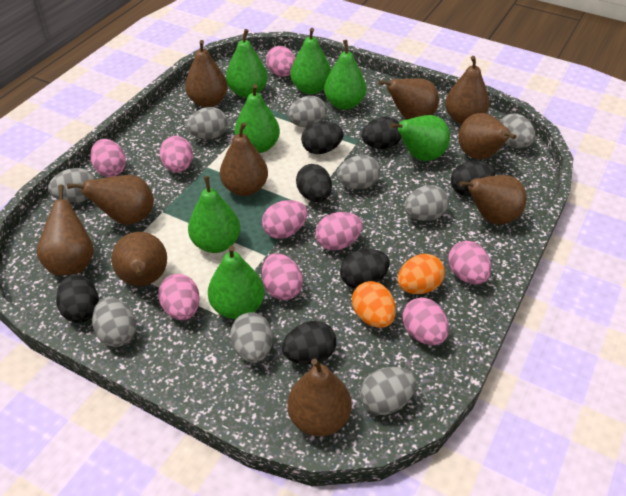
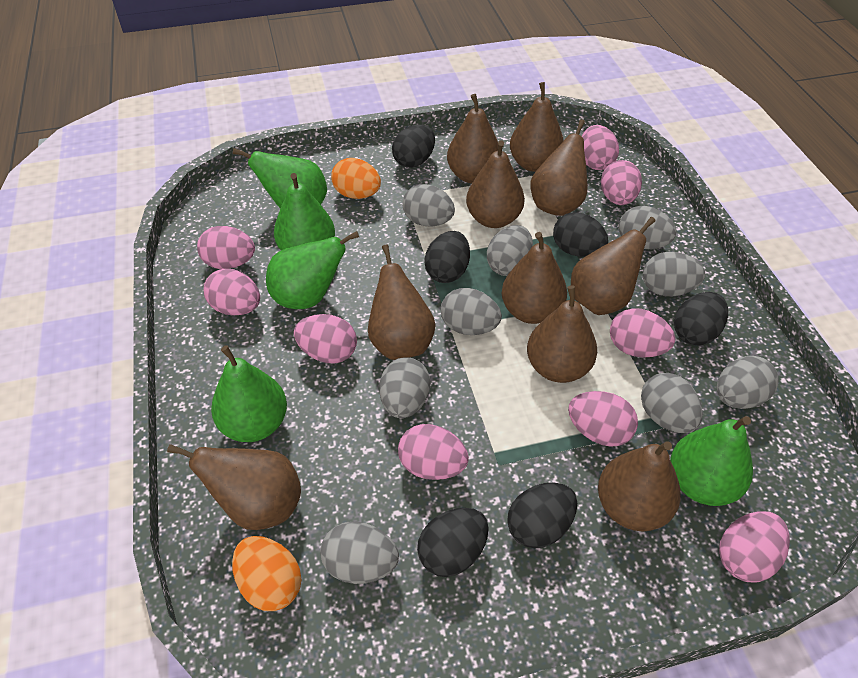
black egg: [56,274,99,323] [282,321,336,365] [296,164,332,202] [301,121,344,154] [340,249,390,289] [362,117,402,149] [451,161,496,196] = 7 -> [392,125,435,168] [417,508,488,577] [424,231,470,283] [507,483,577,549] [553,212,608,257] [674,292,728,346] = 6
green pear: [188,176,240,253] [208,245,265,319] [226,29,268,98] [234,84,280,153] [290,28,331,94] [324,40,366,110] [390,115,450,161] = 7 -> [211,345,287,442] [233,148,327,208] [266,231,359,309] [274,173,335,250] [670,416,753,506] = 5

